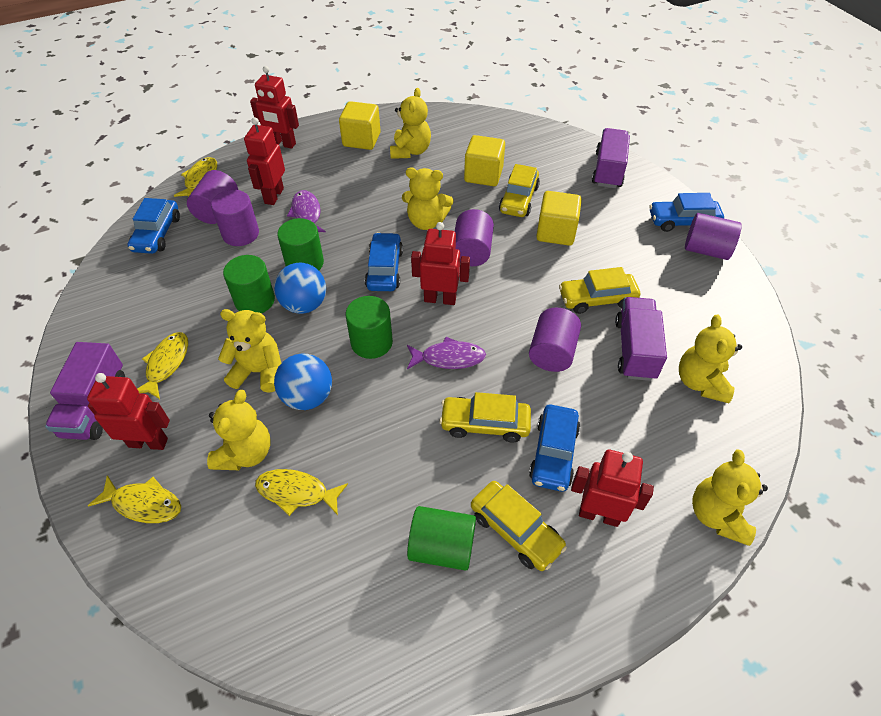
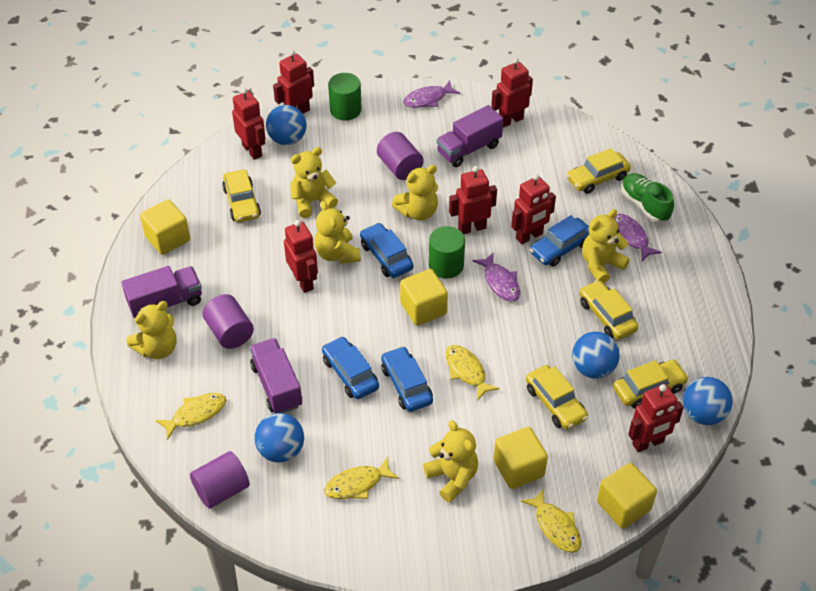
blue ball: [274,263,326,314] [274,354,332,410] = 2 -> [255,413,304,462] [266,105,306,145] [572,332,620,379] [683,377,733,425] = 4
green cylinder: [223,255,275,314] [277,218,324,270] [346,296,393,359] [407,506,476,571] = 4 -> [328,73,362,121] [429,226,465,278] = 2
green shoe: none = 0 -> [621,173,674,222] = 1
purple cylinder: [187,170,238,224] [211,190,259,246] [455,209,494,266] [529,308,581,372] [685,213,742,260] = 5 -> [190,451,250,509] [202,294,254,349] [377,132,424,180] = 3
purple fish: [287,190,326,232] [407,337,486,369] = 2 -> [403,80,460,108] [473,252,520,302] [614,214,662,261] = 3
red robot: [87,373,170,450] [244,117,285,205] [250,66,299,149] [411,222,470,305] [571,450,654,527] = 5 -> [232,88,266,160] [273,50,314,114] [284,220,318,293] [449,166,497,234] [491,58,533,128] [511,174,556,244] [628,384,684,452] = 7
yellow car: [439,392,531,443] [471,481,567,571] [499,164,540,217] [559,267,640,314] = 4 -> [222,169,261,222] [526,365,588,430] [566,148,631,194] [579,280,639,340] [613,360,689,409] = 5
yellow cube: [339,101,381,150] [464,135,505,186] [536,191,582,246] = 3 -> [140,199,190,255] [400,269,448,326] [493,427,548,489] [597,463,657,529] = 4

